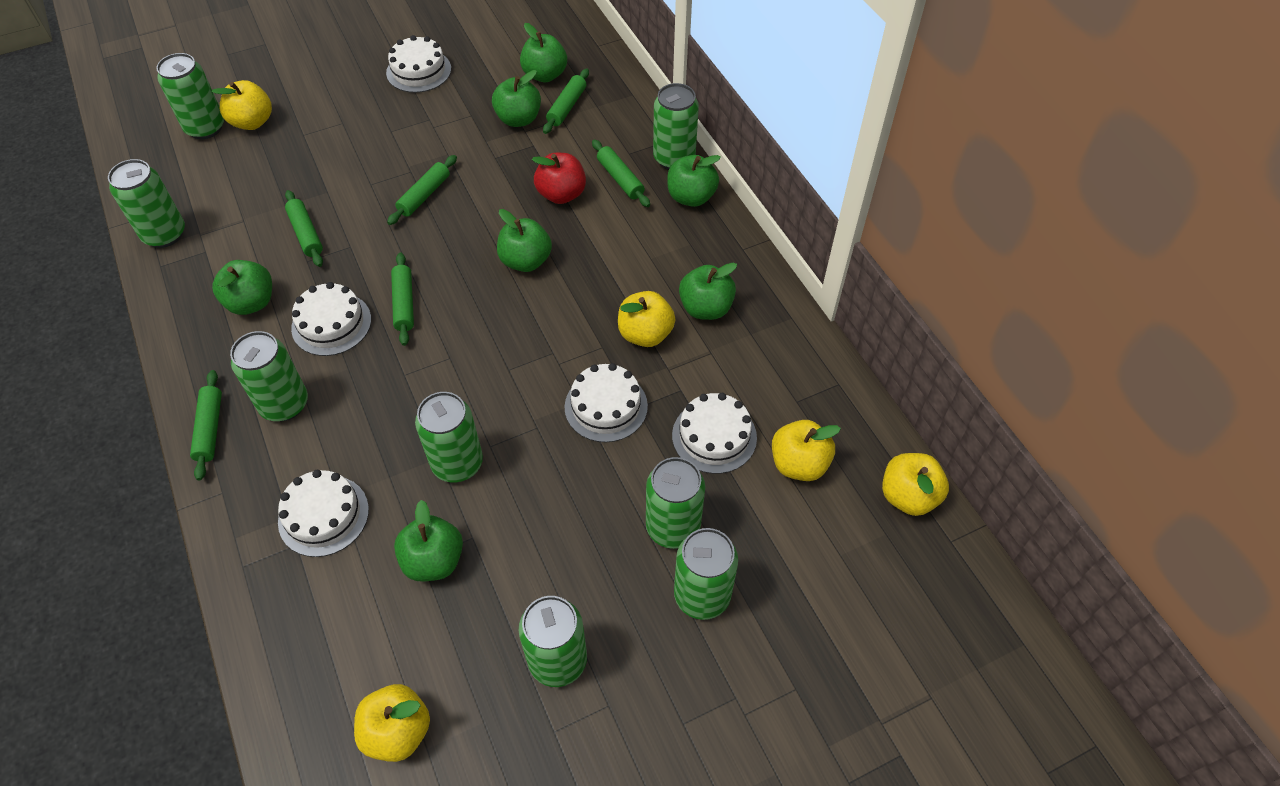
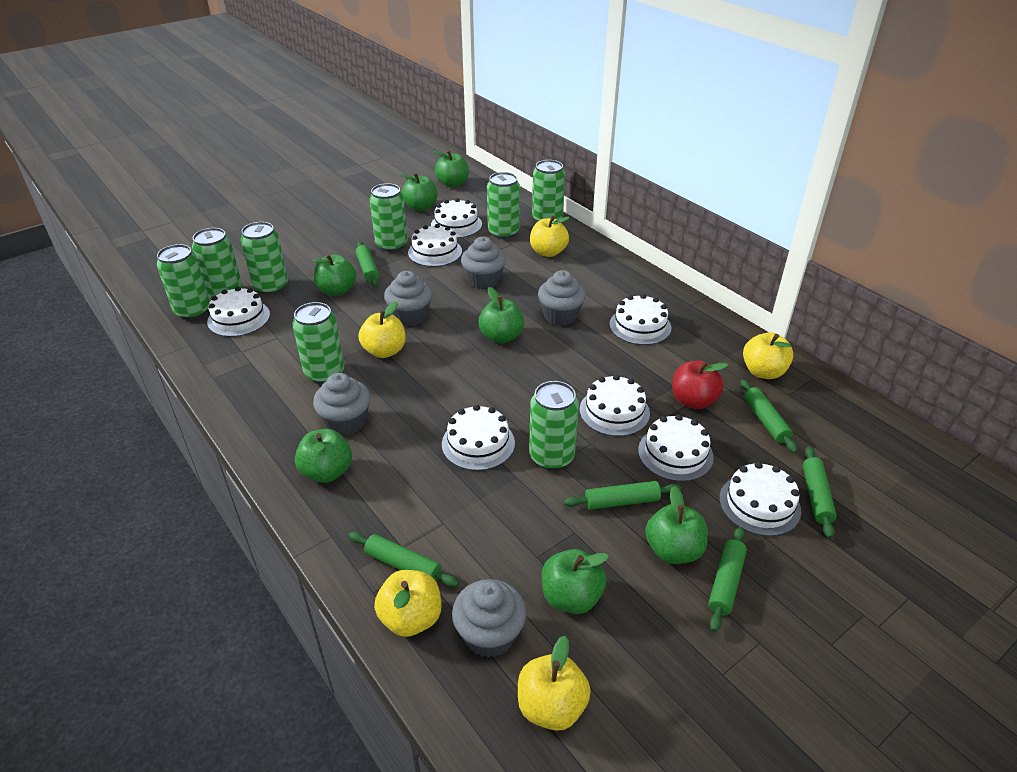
grey cupcake: none = 0 -> [313,373,371,436] [384,271,432,326] [452,579,526,658] [461,237,506,289] [538,270,586,326] = 5
white cake: [278,470,369,557] [291,282,371,356] [386,35,451,93] [564,363,648,442] [672,393,757,474] = 5 -> [207,287,270,337] [408,224,462,267] [431,198,482,238] [442,405,515,471] [579,375,650,436] [609,294,672,345] [638,414,714,482] [719,462,801,536] = 8

